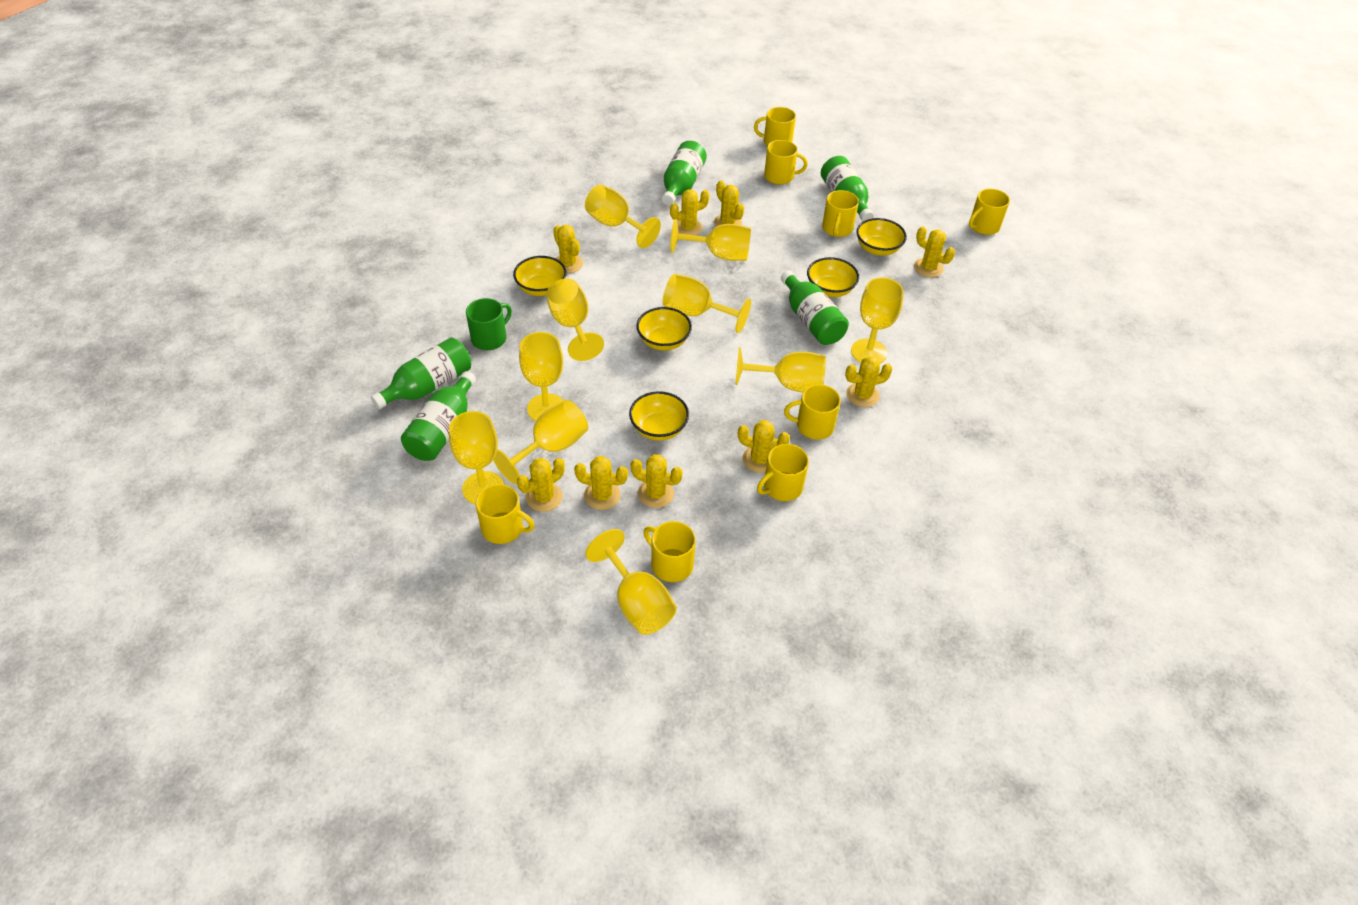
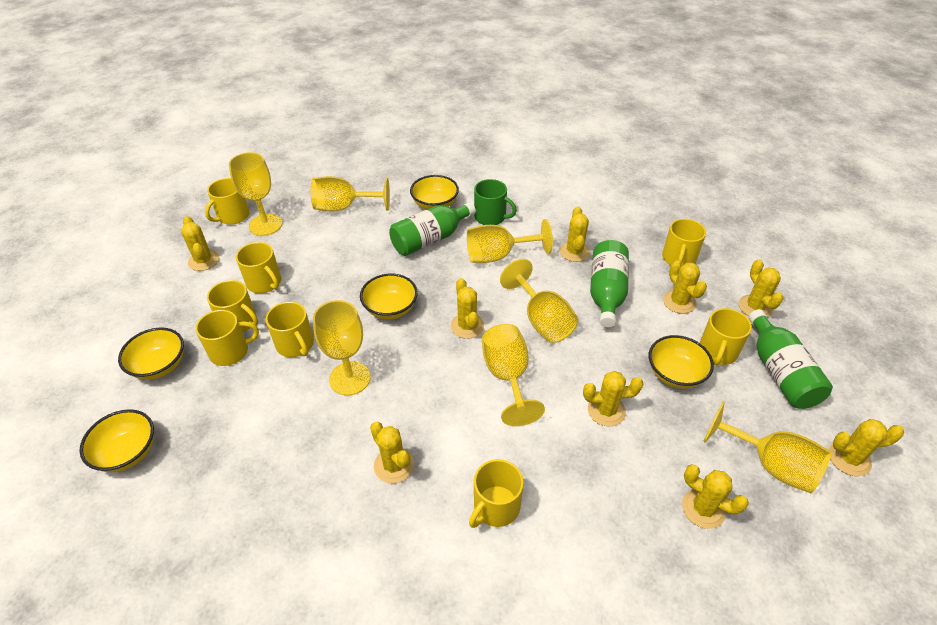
green bottle: [371,337,472,409] [401,371,476,461] [662,141,707,206] [781,270,849,345] [821,156,874,222] = 5 -> [389,202,476,256] [590,240,629,327] [748,309,833,409] = 3
yellow goblet: [449,411,504,505] [493,400,588,484] [519,332,563,421] [546,279,604,361] [585,185,661,248] [585,529,677,635] [663,274,751,333] [670,219,751,261] [736,347,826,392] [851,277,904,364] = 10 -> [229,152,282,236] [311,176,390,211] [313,300,371,396] [467,219,553,263] [482,324,545,426] [500,259,578,343] [703,401,831,493] = 7

